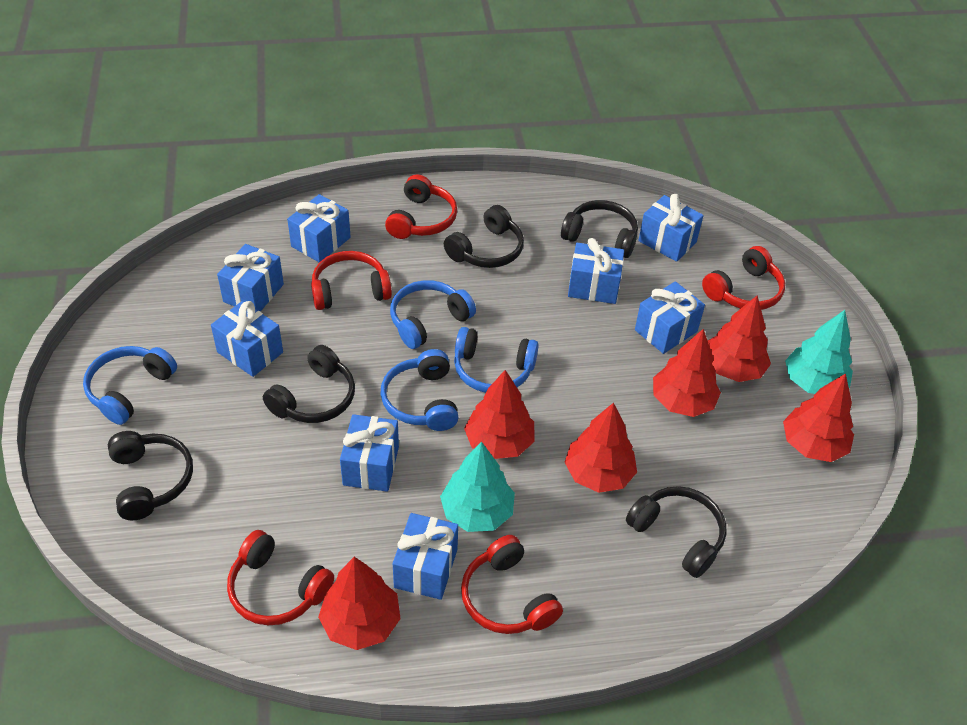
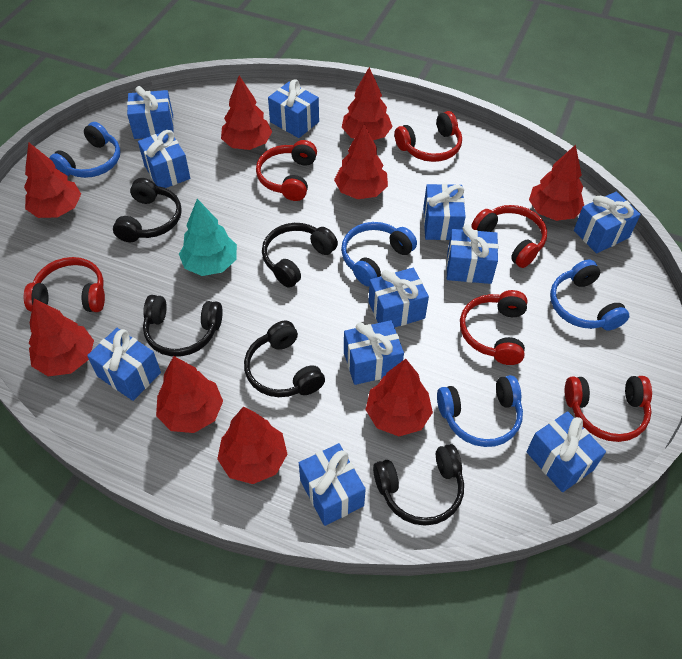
blue gift: [211,301,283,377] [217,244,284,312] [287,194,351,262] [340,414,399,492] [393,513,458,600] [568,238,624,304] [635,281,705,354] [638,194,704,262] = 8 -> [87,328,161,401] [127,86,174,139] [138,130,190,188] [268,79,319,138] [299,443,366,526] [344,320,404,385] [368,268,429,328] [423,184,466,240] [446,224,498,284] [526,411,606,492] [574,192,641,254] = 11
red headphones: [227,530,334,625] [311,251,392,310] [385,174,457,239] [461,535,563,634] [702,246,785,310] = 5 -> [24,257,105,312] [256,140,317,201] [394,111,462,162] [460,290,527,365] [471,205,547,268] [565,376,652,442] = 6
red tree: [318,557,401,650] [464,370,534,459] [564,403,637,493] [653,329,721,417] [708,296,771,382] [783,373,854,462] = 6 -> [24,142,81,218] [29,299,94,376] [156,356,223,433] [217,407,287,484] [221,76,272,150] [334,124,388,199] [341,67,393,140] [365,359,433,436] [529,145,584,221] = 9
turquoise tree: [440,441,515,532] [785,310,853,394] = 2 -> [179,199,237,276] = 1

